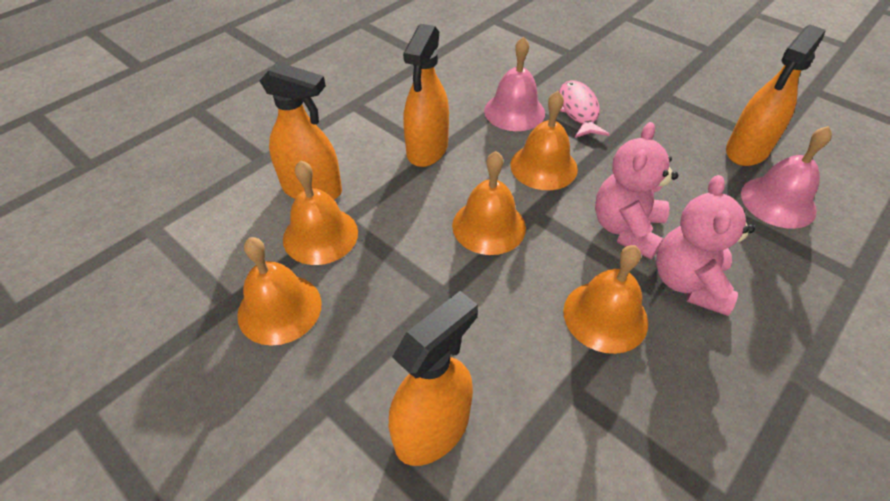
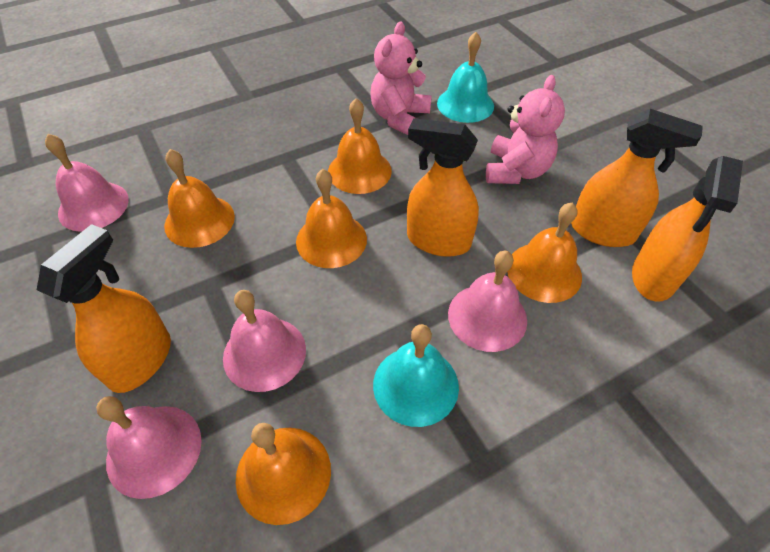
pink bell: [484,36,545,131] [741,126,832,229] = 2 -> [45,134,129,232] [96,396,202,499] [223,290,306,392] [448,250,527,352] = 4
pink fish: [559,80,610,138] = 1 -> none = 0
turquoise bell: none = 0 -> [373,324,459,427] [437,32,494,123] = 2

